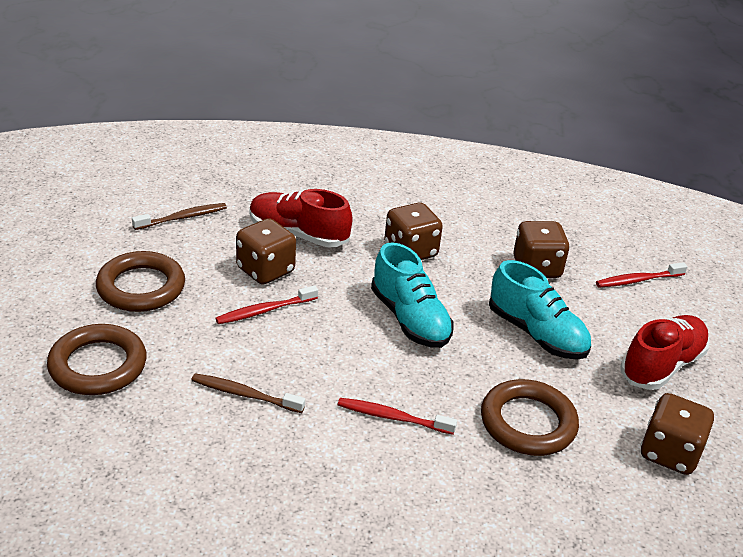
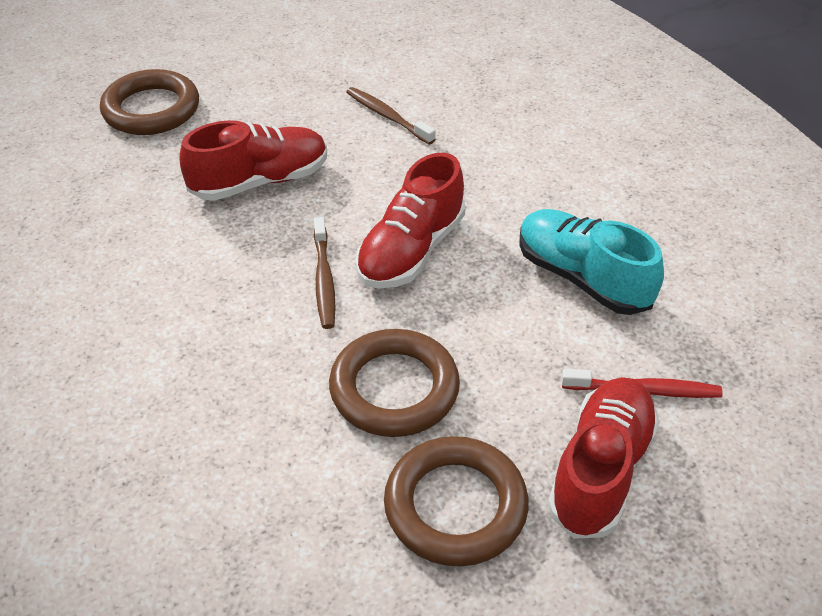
brown dice: [236,218,296,285] [384,202,443,260] [513,221,570,278] [641,393,714,475] = 4 -> none = 0
red shoe: [249,189,352,248] [620,315,710,390] = 2 -> [180,120,327,201] [356,153,465,289] [547,377,660,539] = 3
red toothbrush: [215,285,318,324] [338,398,457,435] [596,262,688,288] = 3 -> [562,369,723,398] = 1
turquoise shoe: [371,242,454,348] [489,260,591,360] = 2 -> [519,209,664,315] = 1

